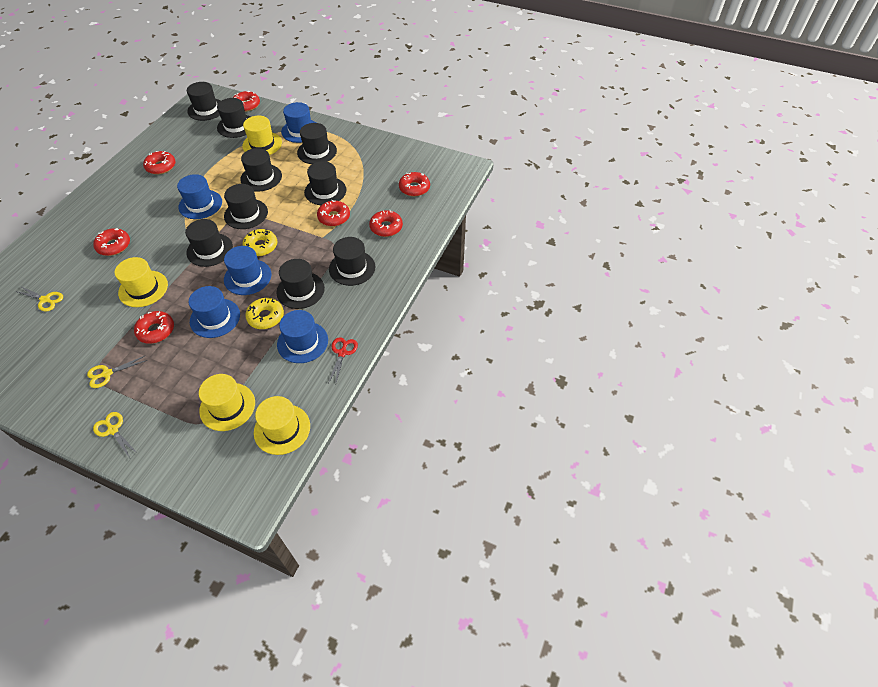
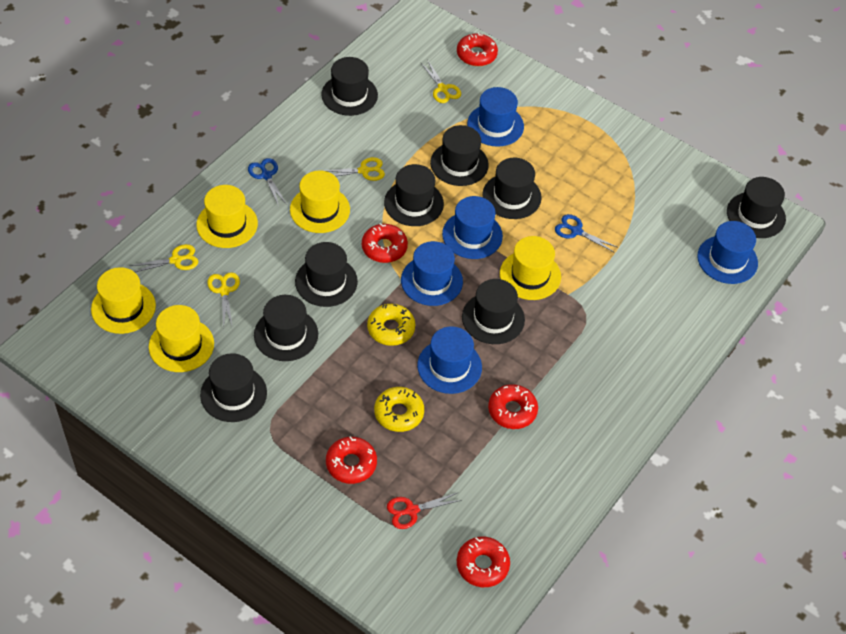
blue scissors: none = 0 -> [248,158,287,206] [555,214,617,252] = 2
red donut: [93,228,130,256] [134,311,174,344] [143,151,176,175] [233,91,260,112] [317,200,350,226] [369,210,403,237] [399,172,430,196] = 7 -> [326,436,377,484] [362,223,408,263] [457,32,498,66] [457,537,510,587] [488,384,538,429] = 5
yellow hat: [115,257,168,307] [199,374,255,431] [242,116,282,155] [254,396,310,455] = 4 -> [91,267,156,334] [149,305,214,372] [196,185,258,248] [290,170,350,233] [500,236,561,300] = 5
yellow scissors: [15,286,63,311] [87,355,147,388] [93,412,138,458] = 3 -> [130,244,198,272] [207,272,240,328] [323,157,385,181] [421,61,461,103] = 4

